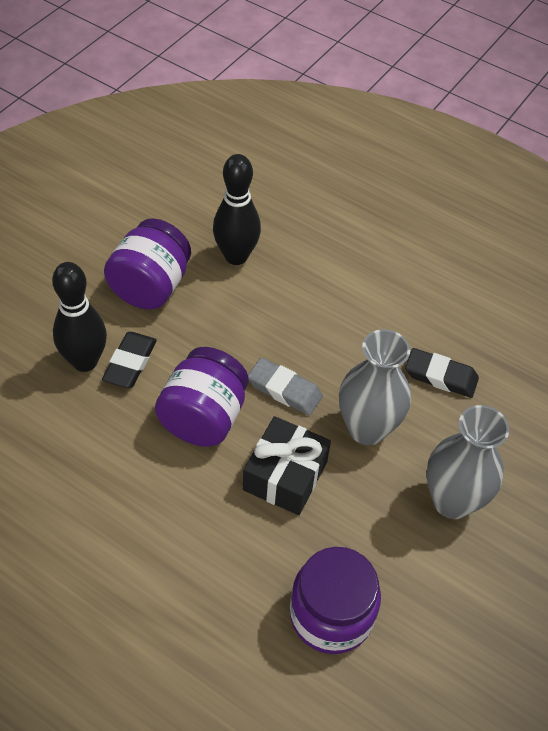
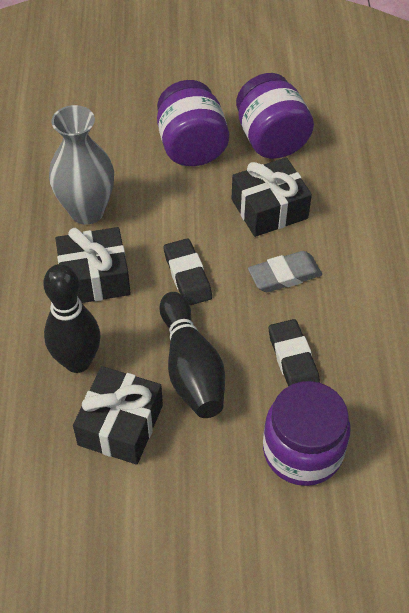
black gift: [243,416,331,515] = 1 -> [55,227,131,303] [73,366,163,465] [232,157,312,237] = 3
grey vase: [339,329,411,445] [426,405,509,519] = 2 -> [49,105,114,225] = 1

